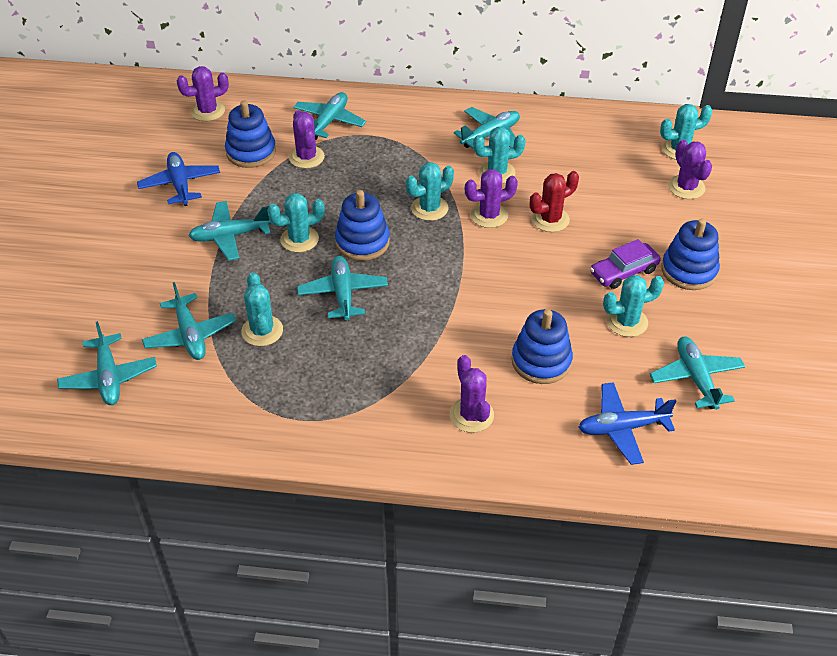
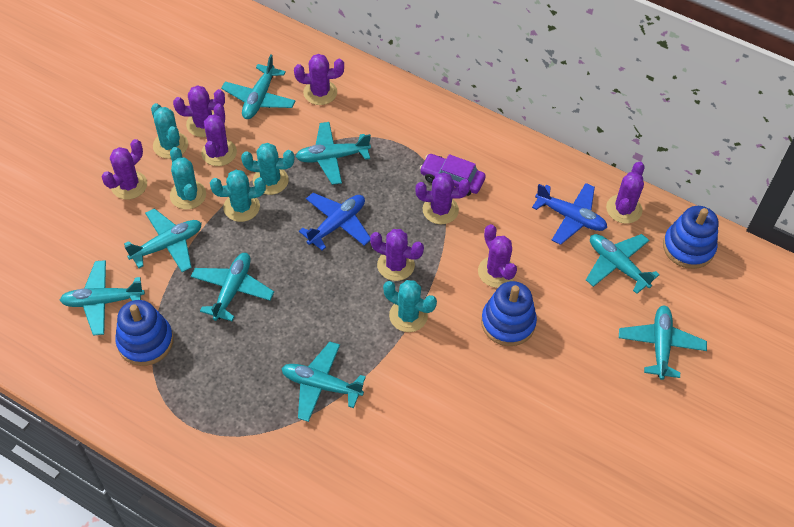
blue stacking toy: [225,101,276,168] [335,190,390,261] [512,309,573,384] [661,218,720,290] = 4 -> [115,300,173,366] [481,281,537,346] [663,206,719,269] = 3
purple cactus: [177,66,229,121] [289,110,325,169] [450,355,494,433] [465,169,518,228] [668,140,712,199] = 5 -> [101,139,147,199] [173,85,225,137] [201,104,237,166] [294,54,344,105] [370,229,424,281] [416,172,470,224] [478,224,517,288] [606,162,645,224] = 8
red cactus: [530,171,579,232] = 1 -> none = 0
turquoise cactus: [241,272,283,346] [267,193,325,253] [406,162,454,221] [473,127,526,184] [603,275,664,337] [660,104,712,160] = 6 -> [151,103,188,159] [170,147,206,209] [210,170,266,222] [241,143,295,195] [383,280,437,332] = 5
turquoise plane: [57,321,157,405] [142,282,236,360] [189,201,271,261] [293,92,366,140] [297,256,388,321] [454,107,520,149] [650,337,745,410] = 7 -> [60,260,145,336] [124,208,202,272] [191,253,274,321] [221,54,296,119] [281,342,366,422] [295,122,371,185] [586,234,660,294] [619,306,707,380] = 8

